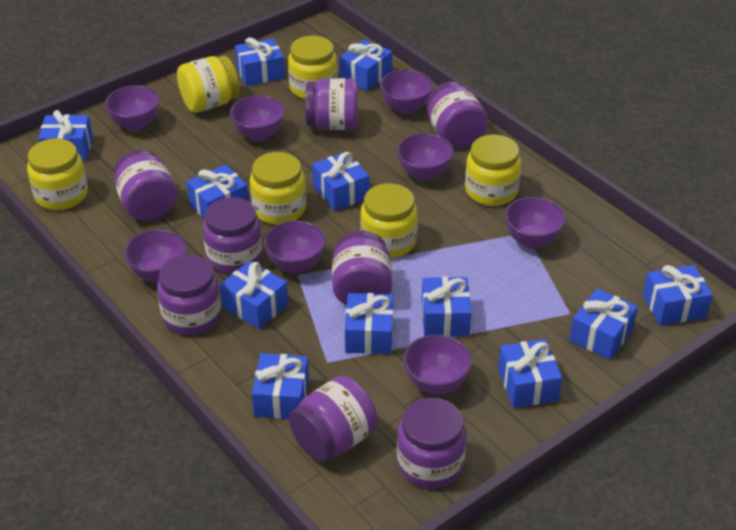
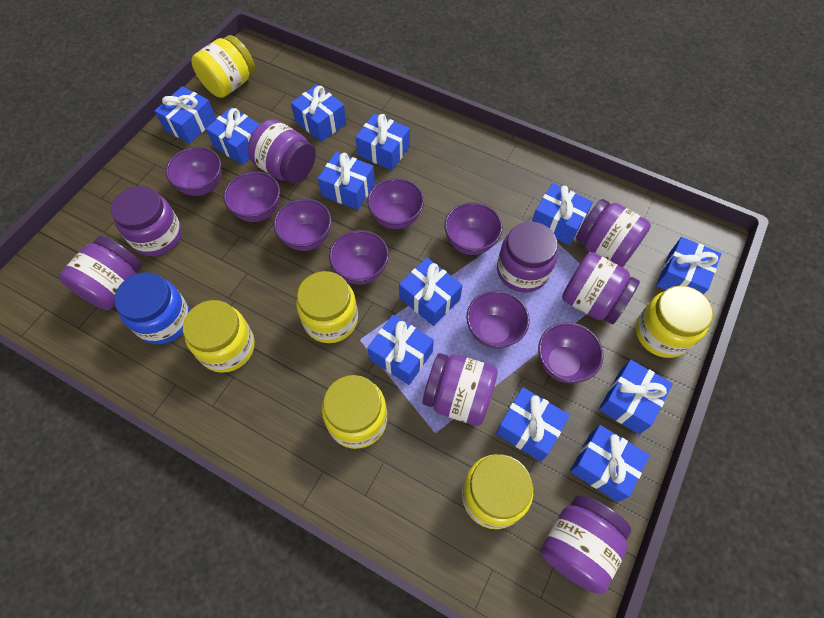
blue jar: none = 0 -> [114,272,190,344] = 1

